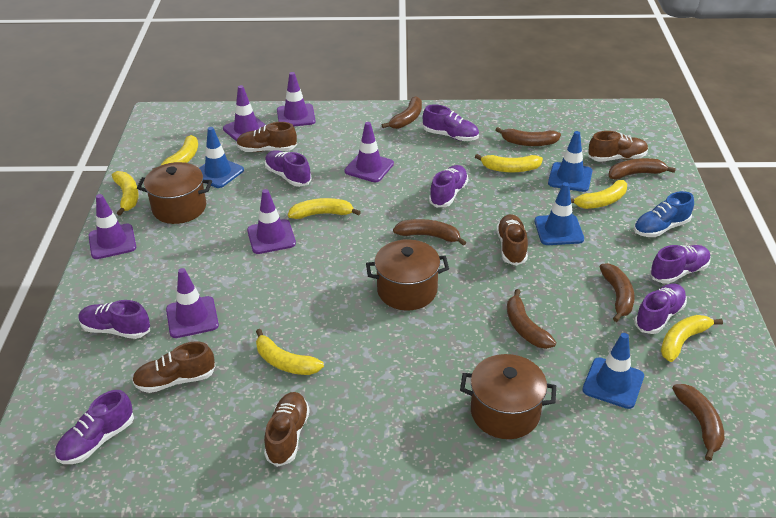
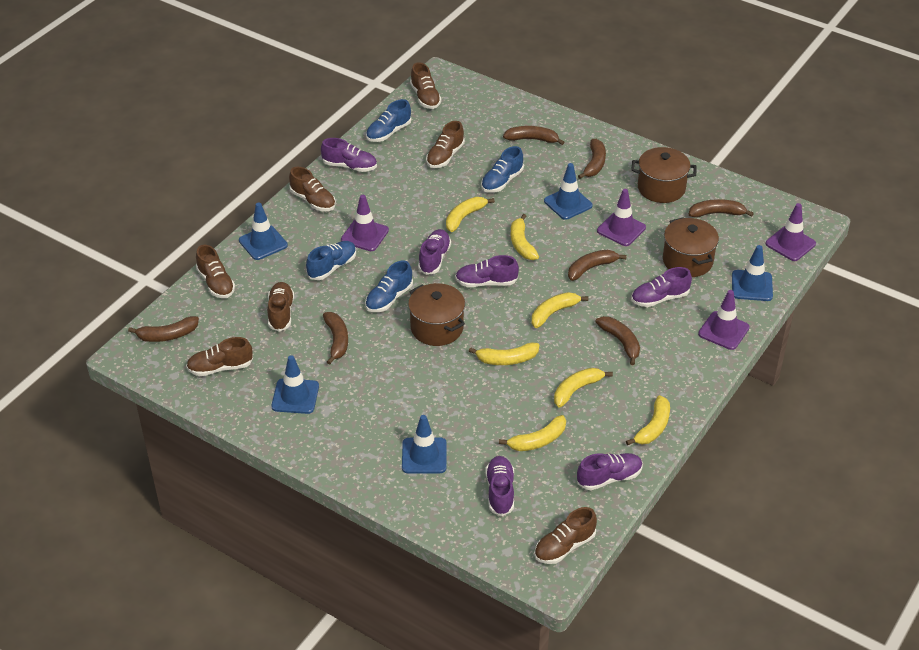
blue shoe: [634,191,694,237] = 1 -> [306,241,356,280] [365,261,413,312] [366,99,411,142] [481,146,524,193] = 4
blue traffic cone: [199,127,244,188] [535,182,584,245] [548,131,592,192] [582,333,644,409] = 4 -> [239,202,288,260] [271,355,319,414] [402,415,447,473] [544,163,592,220] [732,245,773,301] = 5
brown shoe: [132,342,216,393] [237,122,297,152] [264,392,310,467] [496,214,528,266] [588,131,648,162] = 5 -> [186,337,253,376] [196,245,235,298] [267,282,294,332] [289,167,336,211] [410,62,441,109] [426,121,465,168] [534,507,597,564] = 7
purple shoe: [55,390,134,464] [79,300,150,339] [265,150,312,187] [423,104,479,141] [429,165,468,207] [634,284,687,334] [650,245,711,284] = 7 -> [321,138,377,172] [418,229,451,275] [455,255,519,287] [486,456,514,516] [577,453,643,490] [631,267,692,307] = 6
purple traffic cone: [88,194,136,259] [166,268,219,338] [223,85,266,142] [247,189,296,254] [277,72,316,126] [345,122,394,182] = 6 -> [341,195,389,251] [597,189,646,246] [698,290,750,350] [766,203,816,261] = 4

